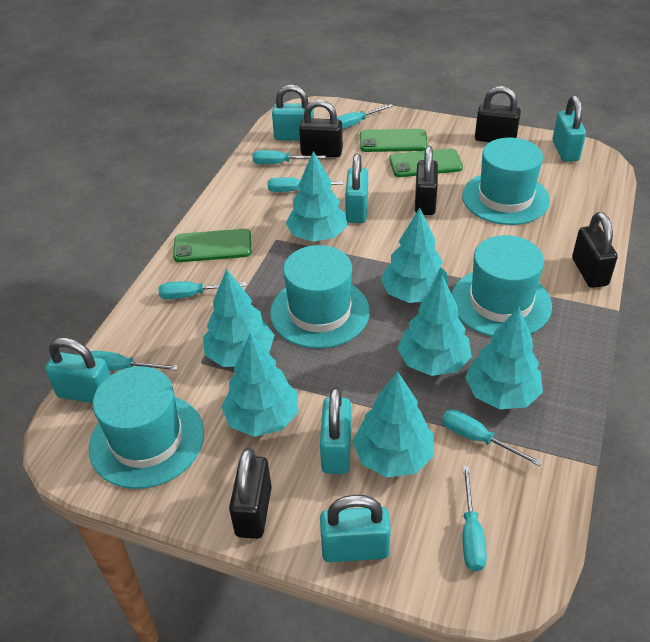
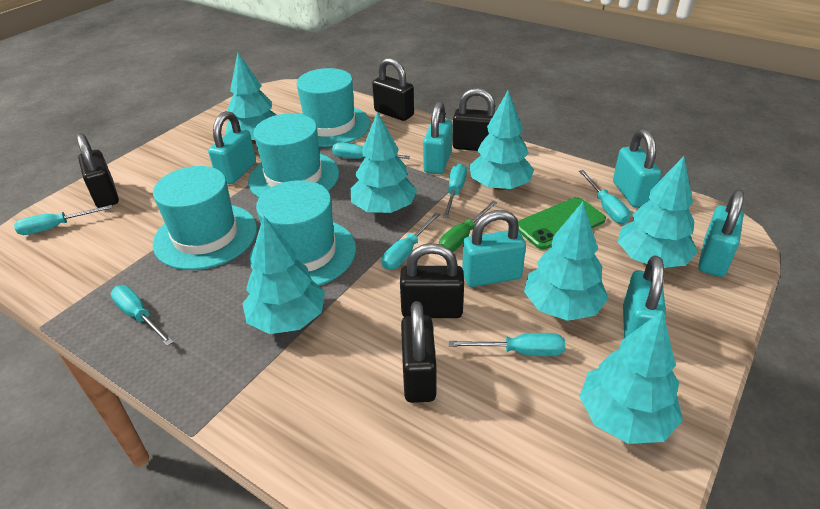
green phone: [173,229,251,262] [360,129,428,152] [389,148,463,177] = 3 -> [518,197,606,249] = 1
green screwdriver: none = 0 -> [439,201,497,252] = 1

